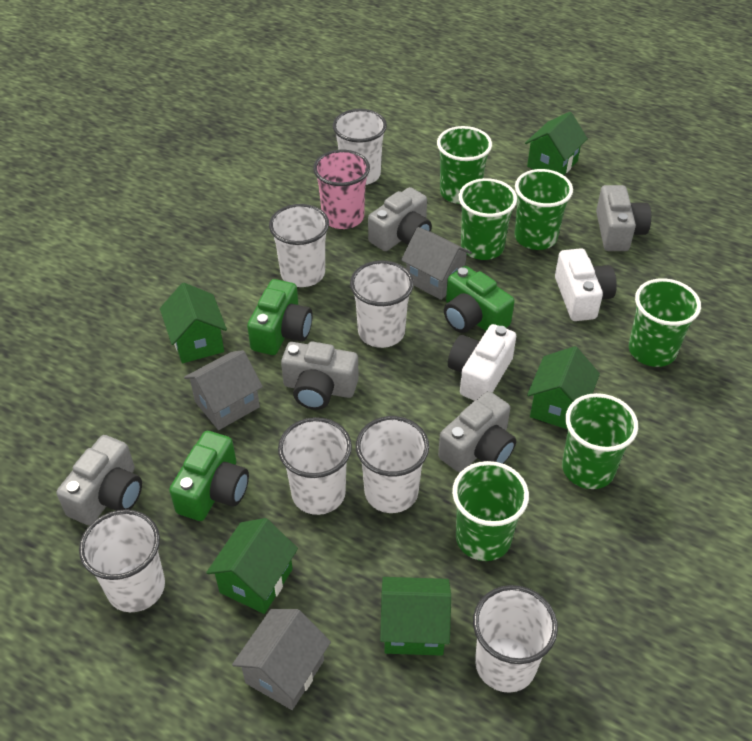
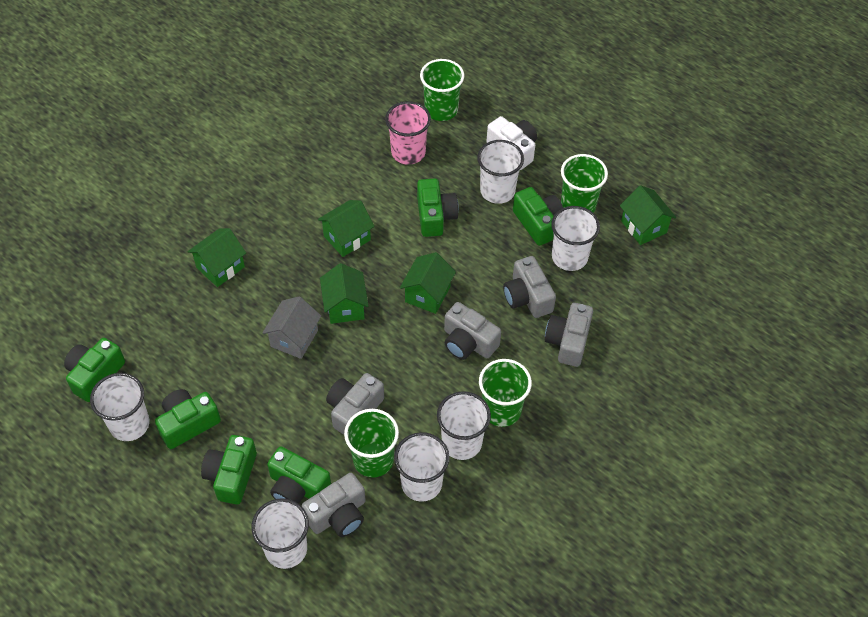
green camera: [169,431,249,521] [247,279,312,355] [444,266,515,333] = 3 -> [64,338,125,402] [155,389,221,449] [201,435,257,505] [267,446,331,504] [417,178,459,237] [513,187,563,246] = 6
green cup: [437,126,492,204] [452,461,529,561] [459,178,517,260] [514,169,573,250] [562,393,638,489] [629,278,701,367] = 6 -> [344,409,399,478] [420,59,464,121] [479,359,532,427] [561,154,608,212] = 4
grey house: [184,350,263,430] [232,609,331,710] [401,227,472,300] = 3 -> [262,296,321,359] = 1
white camera: [448,324,516,401] [555,248,617,321] = 2 -> [487,116,537,170] = 1
white cup: [79,509,165,612] [269,204,329,287] [278,417,352,515] [333,109,387,185] [350,260,414,348] [356,416,429,513] [473,585,558,693] = 7 -> [90,373,149,441] [251,498,309,569] [394,432,449,502] [437,391,491,460] [477,140,524,204] [551,206,600,271] = 6

